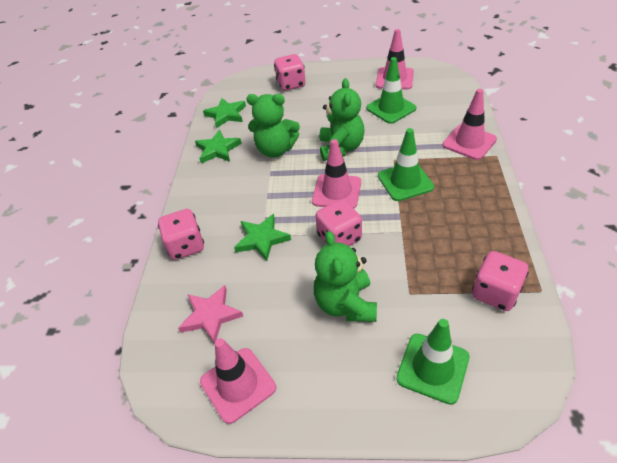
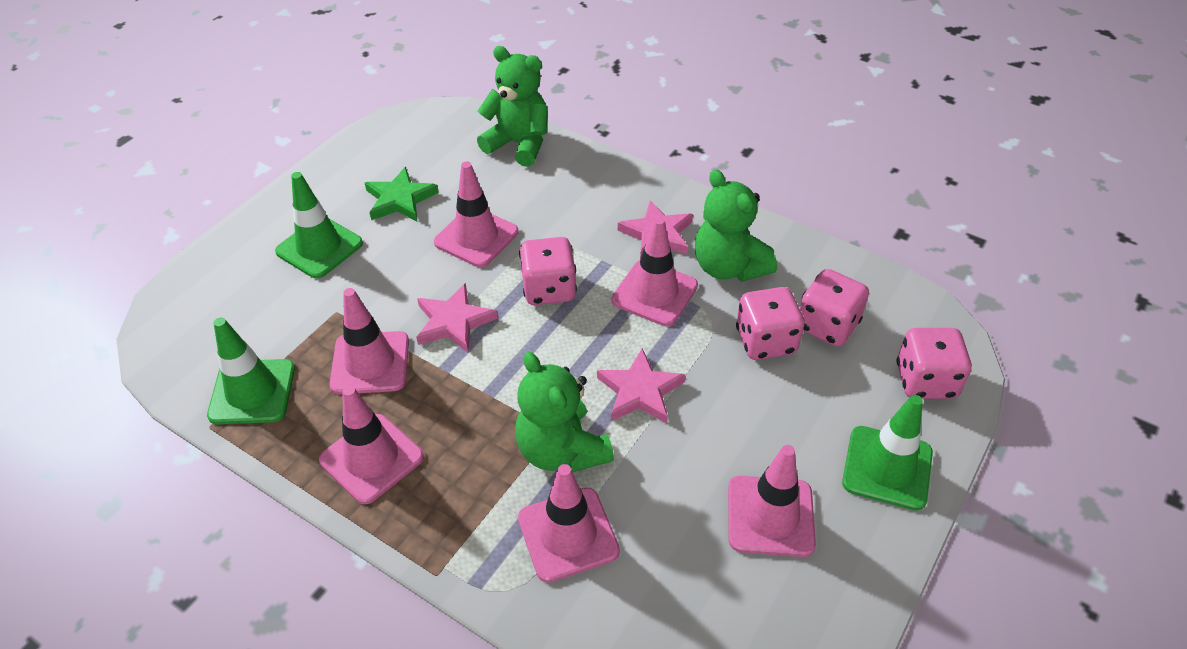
green star: [195,130,242,163] [203,98,246,128] [234,214,291,261] = 3 -> [365,167,439,221] = 1
pink star: [178,285,243,344] = 1 -> [416,283,498,352] [597,348,686,424] [618,200,693,259] = 3
pink traffic cone: [200,338,276,424] [312,139,361,208] [376,29,414,89] [442,89,497,160] = 4 -> [319,386,424,504] [330,288,409,394] [434,161,518,267] [518,464,620,583] [611,217,698,326] [728,445,816,557] = 6

